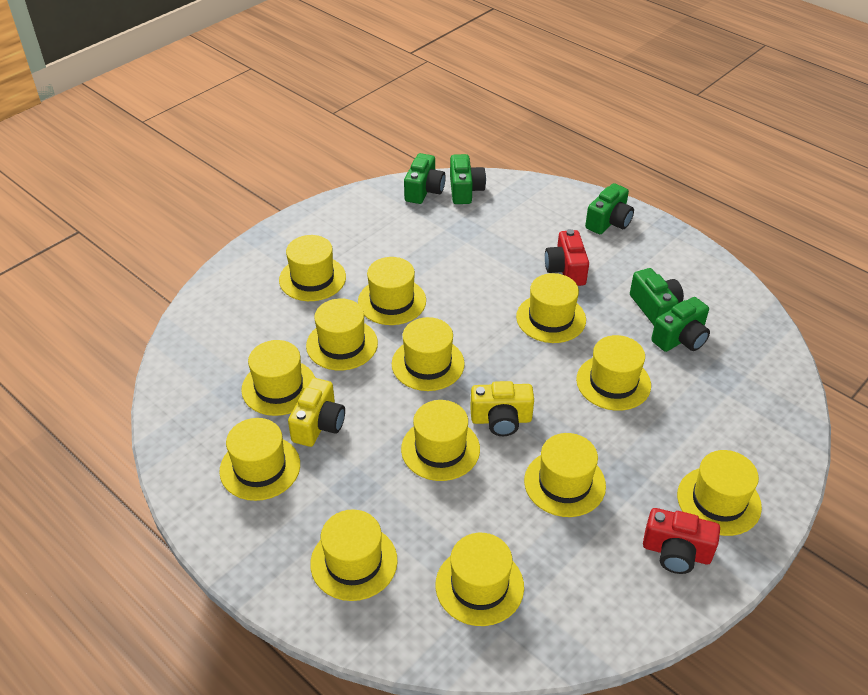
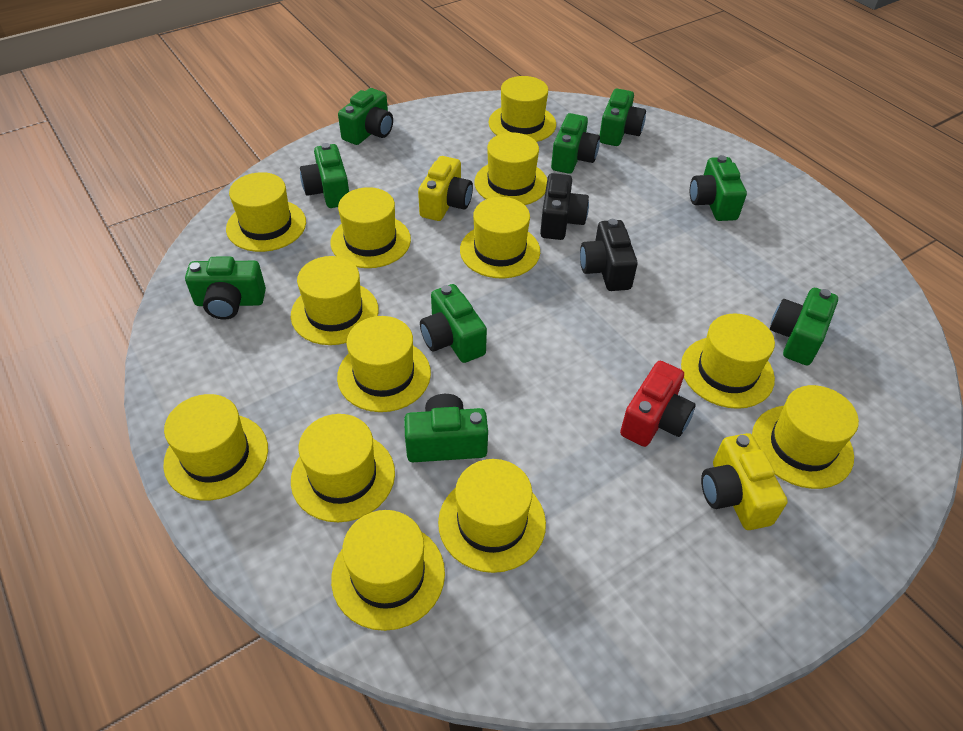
black camera: none = 0 -> [540,173,589,240] [580,219,638,291] = 2
green camera: [404,153,446,204] [450,154,486,204] [585,183,634,234] [630,268,684,325] [651,297,710,352] = 5 -> [185,257,266,320] [300,143,349,208] [338,88,393,145] [404,394,488,462] [420,284,487,363] [551,113,600,174] [600,89,646,146] [690,155,747,221] [770,288,838,365] = 9
red camera: [545,229,589,286] [643,508,720,574] = 2 -> [620,361,696,447] = 1

